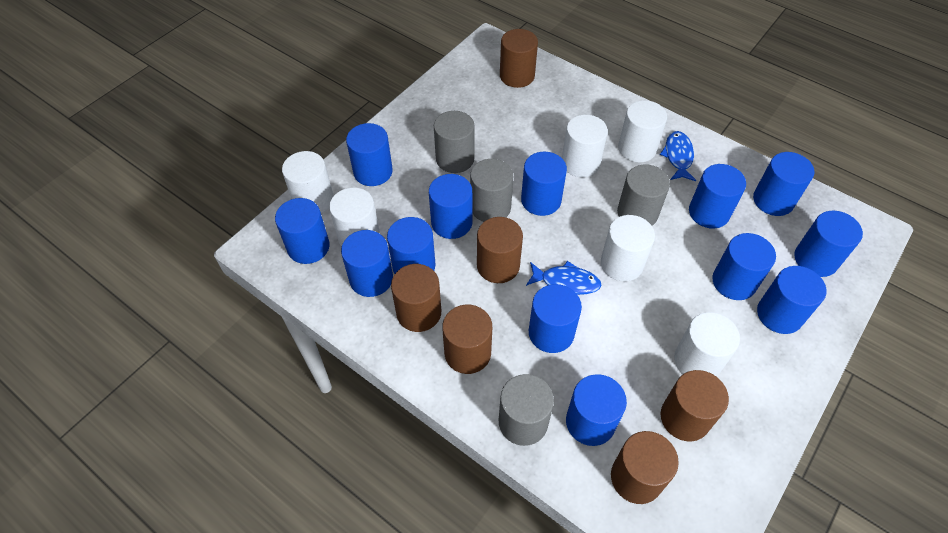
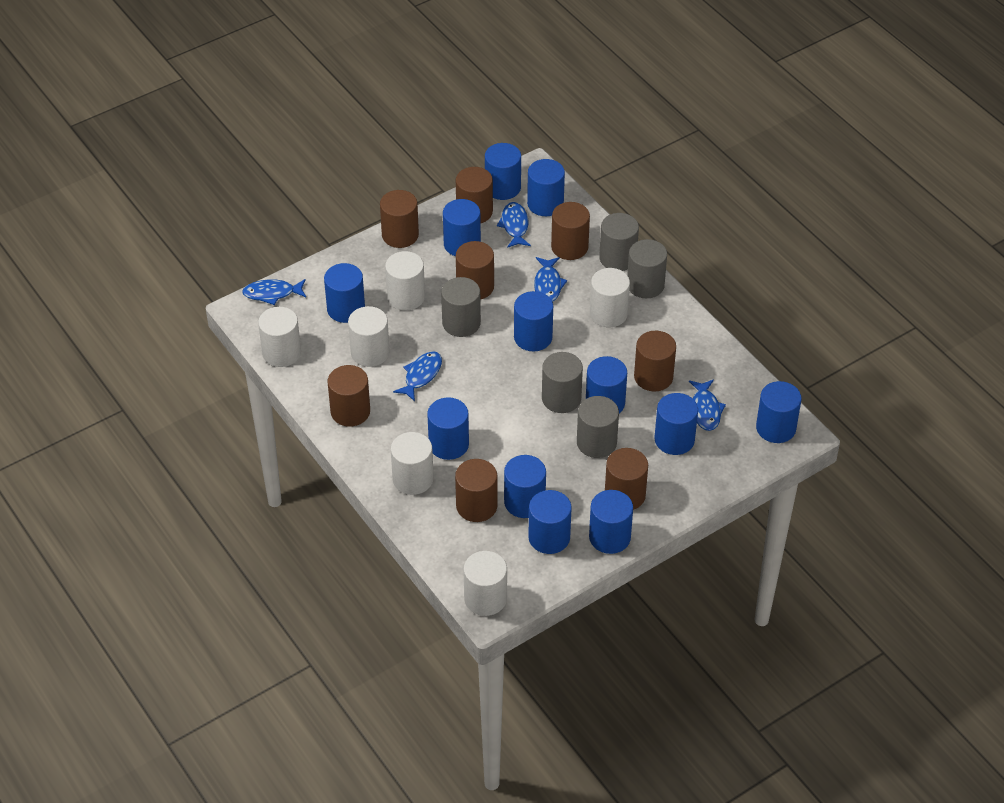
blue cylinder: [275,198,330,264] [341,230,393,297] [346,123,393,186] [387,217,435,274] [429,174,472,239] [521,152,567,216] [529,284,582,353] [566,374,627,446] [689,164,746,229] [712,233,776,300] [753,152,814,216] [757,266,826,334] [794,211,863,277] = 13 -> [324,263,365,323] [427,397,469,460] [443,199,481,256] [485,143,521,200] [504,455,546,518] [514,291,553,351] [527,159,565,216] [528,490,572,554] [586,356,627,413] [589,490,633,554] [654,393,698,455] [756,381,802,443] = 12
blue fish: [526,261,601,295] [660,131,696,181] = 2 -> [242,279,306,305] [393,351,442,402] [497,202,531,248] [534,257,567,302] [689,379,726,431] = 5
brown cylinder: [391,264,441,332] [442,305,492,374] [477,217,523,283] [500,29,538,88] [611,431,679,504] [661,370,729,441] = 6 -> [328,365,370,427] [380,190,419,248] [455,459,498,522] [456,167,493,223] [456,241,494,300] [551,202,590,260] [605,448,648,510] [634,331,676,391] = 8
grey cylinder: [434,111,475,173] [470,159,513,222] [499,374,554,446] [617,164,670,226] = 4 -> [441,277,481,337] [542,352,583,413] [577,396,619,458] [599,213,639,271] [627,239,667,298] = 5

